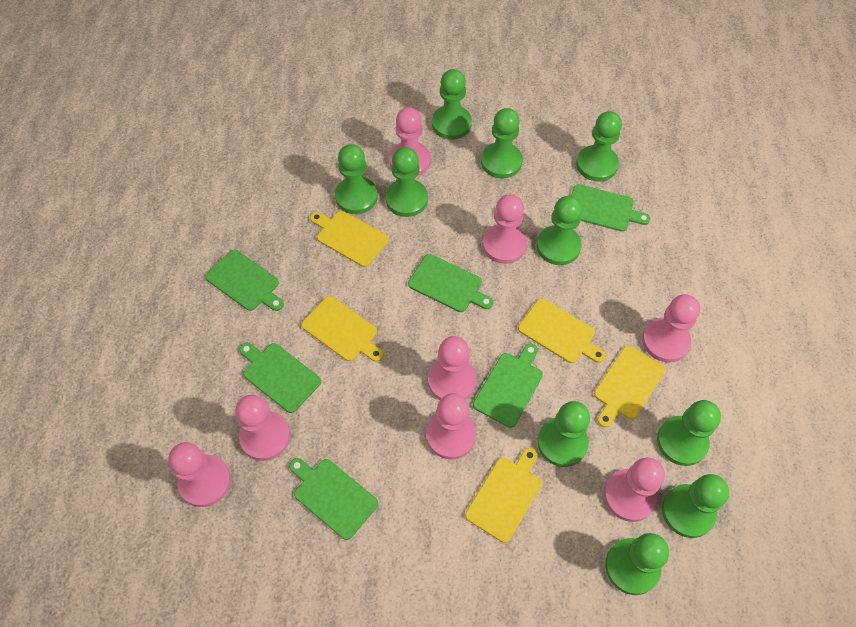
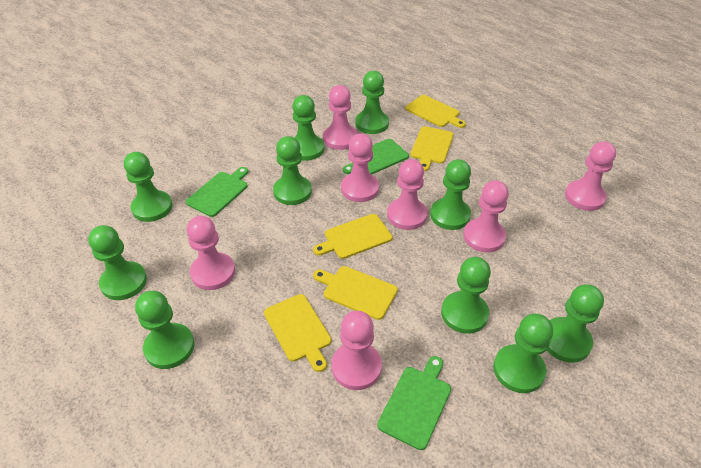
green cutting board: [205,250,284,311] [239,343,321,413] [289,458,378,540] [408,254,493,312] [473,344,543,428] [571,184,650,232] = 6 -> [186,167,248,217] [343,139,409,175] [377,356,451,450] = 3
pink pawn: [168,442,231,507] [235,395,290,461] [389,107,431,176] [426,393,476,459] [428,336,476,400] [482,194,527,264] [604,458,665,522] [642,294,700,363] = 8 -> [187,216,235,290] [323,85,358,150] [331,311,382,390] [341,133,379,202] [387,159,427,230] [463,180,509,253] [565,141,616,211] = 7

